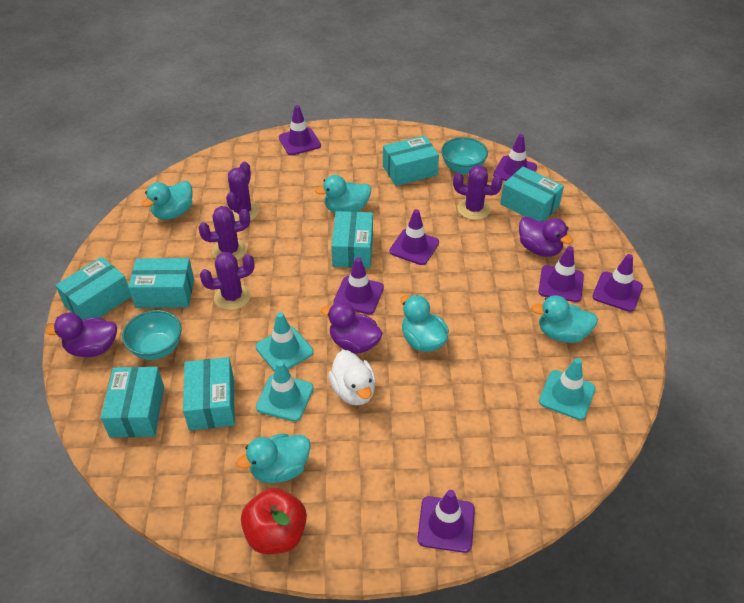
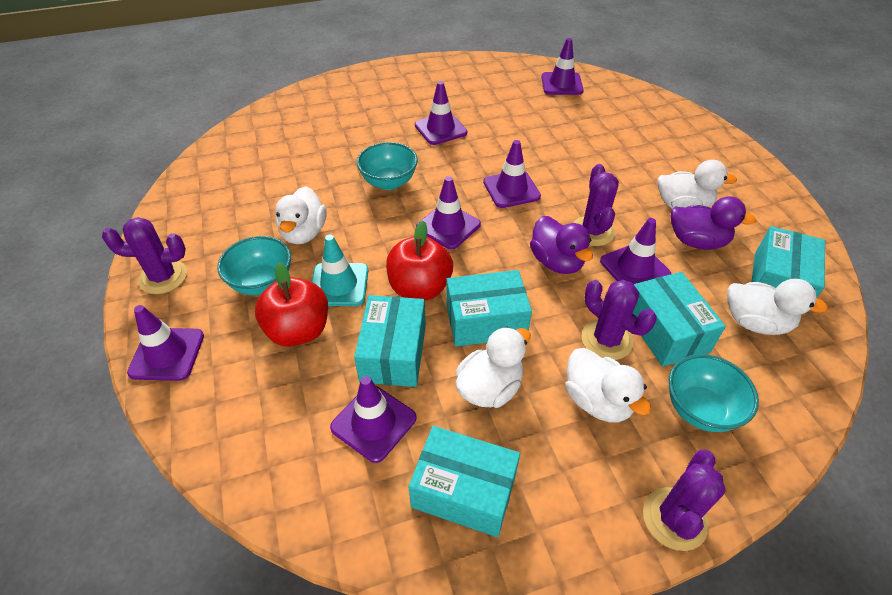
purple duck: [45,313,117,357] [321,301,383,353] [519,216,573,257] = 3 -> [530,216,593,274] [671,196,757,250] = 2
red apple: [241,488,307,554] = 1 -> [255,262,328,347] [386,221,453,300] = 2
turquoise bowl: [122,310,182,360] [441,137,488,174] = 2 -> [217,236,291,295] [357,142,418,190] [669,354,759,432] = 3
turquoise box: [55,257,131,320] [101,367,164,438] [128,258,194,308] [183,357,235,431] [331,211,373,268] [383,135,439,186] [500,166,564,221] = 7 -> [354,295,426,387] [408,426,520,537] [446,270,532,347] [633,272,726,367] [752,226,825,314] = 5
turquoise duck: [142,181,193,220] [236,433,311,483] [315,175,371,213] [400,295,449,352] [532,295,598,343] = 5 -> none = 0
turquoise traffic cone: [256,312,314,372] [256,361,313,422] [539,358,596,420] = 3 -> [311,235,368,306] = 1
white duck: [328,350,376,405] = 1 -> [275,186,326,244] [456,327,531,408] [565,348,651,422] [658,160,737,209] [727,279,828,335] = 5

